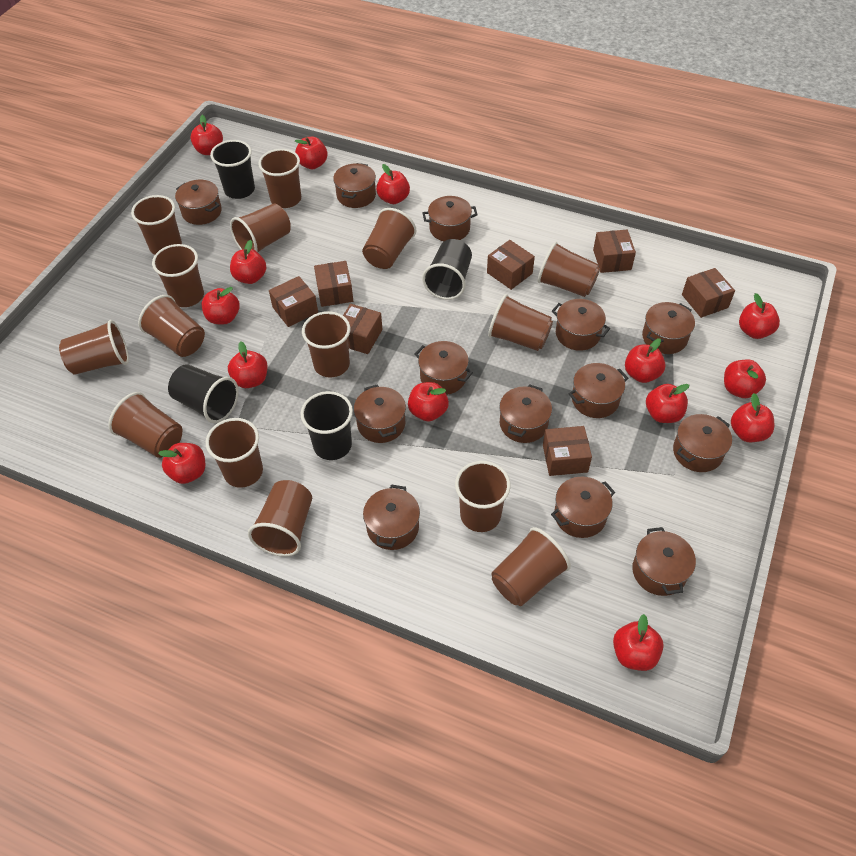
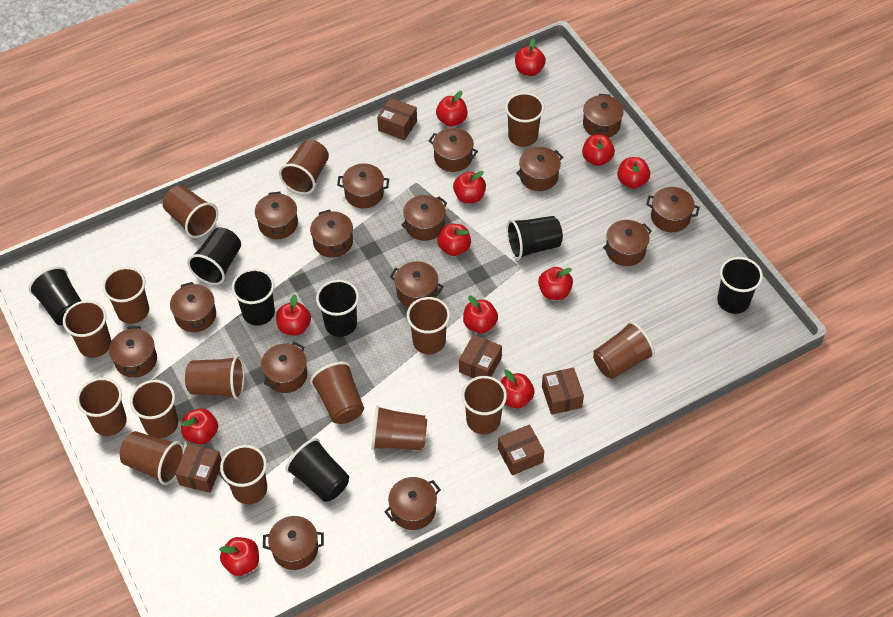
black cup: [168,364,239,423] [210,140,255,199] [300,391,353,460] [422,239,472,300] = 4 -> [29,266,81,325] [187,227,241,285] [232,269,275,325] [286,438,349,502] [316,280,359,337] [506,216,563,260] [717,257,763,314] = 7
brown box: [269,276,318,327] [314,261,353,307] [343,304,382,354] [487,240,535,290] [543,426,592,476] [593,230,636,273] [682,268,735,318] = 7 -> [175,444,222,493] [377,98,417,140] [459,334,502,378] [498,424,544,475] [542,367,584,415] = 5
brown pot: [175,180,222,225] [333,163,376,208] [354,384,406,443] [363,485,420,550] [415,341,473,395] [422,196,478,241] [499,384,552,443] [551,477,615,538] [552,299,610,351] [569,363,628,418] [632,527,696,596] [642,302,695,354] [673,414,732,472] = 13 -> [109,326,157,378] [170,282,216,332] [255,192,298,239] [261,342,307,393] [263,516,324,570] [310,210,353,258] [337,163,389,208] [384,477,441,530] [390,261,444,307] [402,195,447,241] [429,128,478,172] [516,147,563,191] [583,94,624,138] [603,220,652,266] [646,187,700,232] = 15
red apple: [158,443,205,484] [190,115,223,155] [202,287,240,324] [228,341,268,388] [230,240,266,284] [295,137,327,169] [376,164,410,204] [408,382,449,421] [613,614,664,671] [625,338,666,383] [646,384,689,423] [724,360,766,398] [731,393,774,442] [739,293,780,339] = 14 -> [181,408,218,444] [219,537,259,576] [276,294,311,335] [436,91,467,127] [437,224,471,256] [453,171,486,203] [463,296,498,333] [500,370,535,409] [515,38,546,76] [538,267,573,300] [582,135,615,166] [617,157,650,189] = 12

